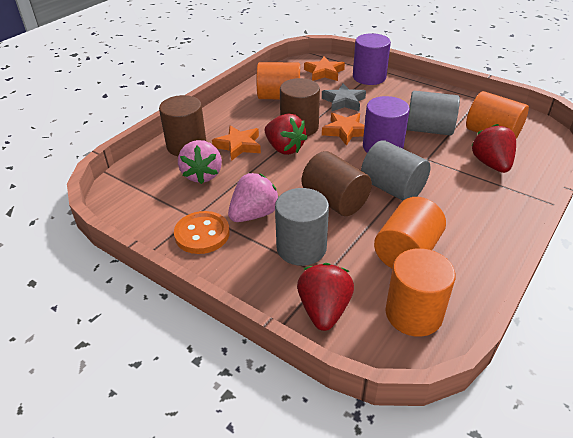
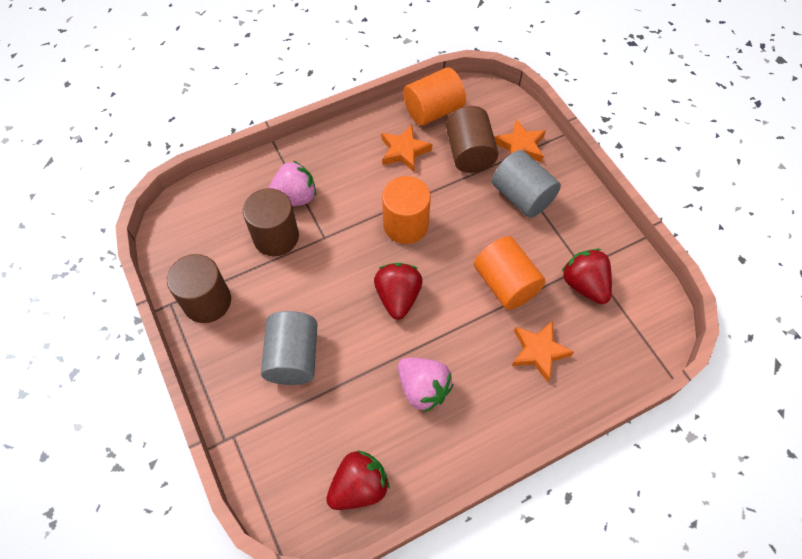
grey cylinder: [275,188,329,266] [361,140,431,201] [407,91,460,136] = 3 -> [261,311,318,385] [492,150,561,218] = 2
grey star: [322,83,366,112] = 1 -> none = 0
orange button: [174,211,230,254] = 1 -> none = 0
orange cylinder: [256,62,300,99] [374,197,446,268] [385,248,456,337] [466,91,529,139] = 4 -> [382,176,431,244] [403,67,466,126] [474,236,546,310] = 3
purple cylinder: [353,33,391,85] [363,96,410,153] = 2 -> none = 0

